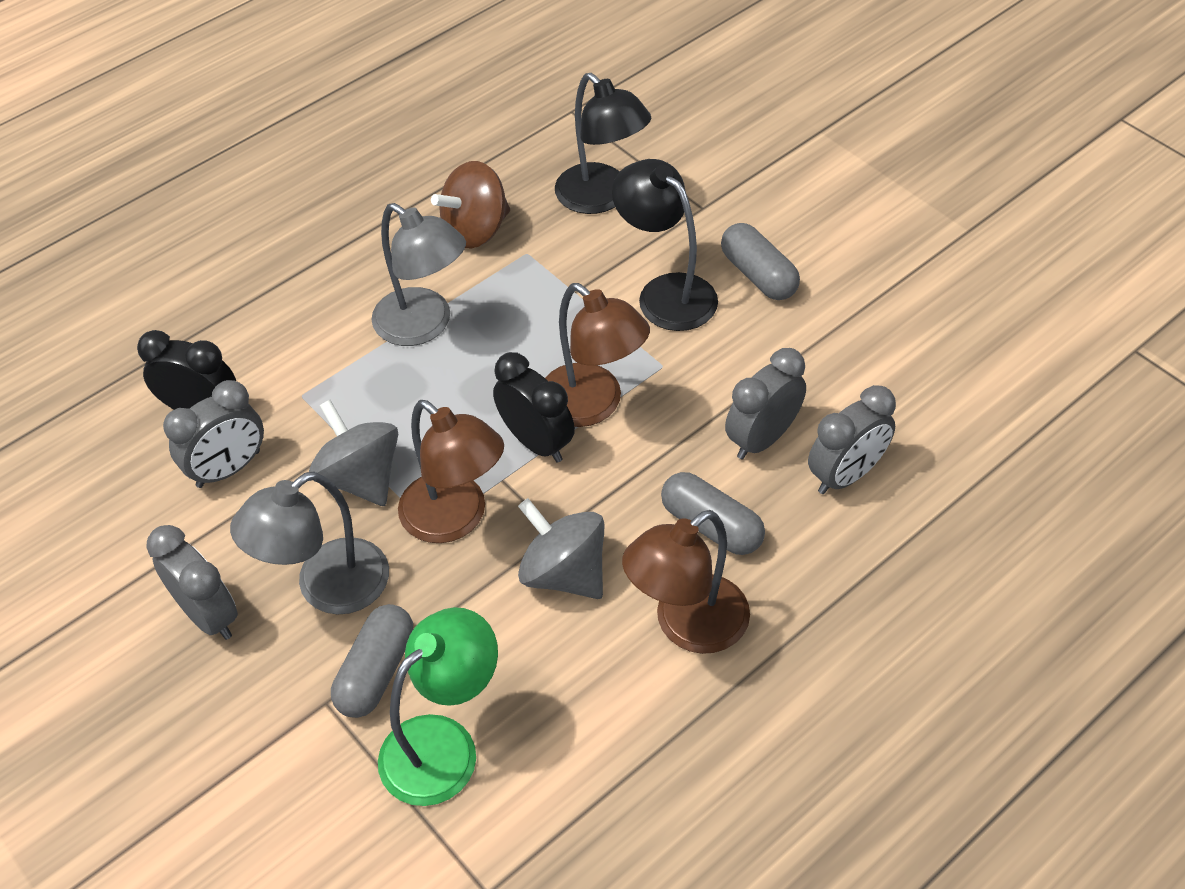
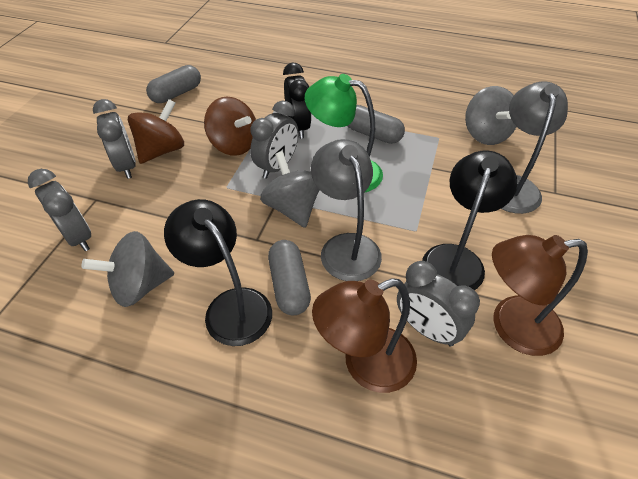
black clock: [137,330,236,410] [493,352,575,463] = 2 -> [283,63,312,139] = 1
brown lamp: [398,400,504,543] [545,283,650,427] [622,510,750,654] = 3 -> [312,278,417,393] [492,235,588,356] = 2
brown spinning top: [431,161,510,248] = 1 -> [128,99,184,164] [204,97,256,156] = 2
grey spinning top: [309,400,398,506] [518,498,605,599] = 2 -> [81,231,174,307] [260,151,319,228] [465,86,517,145] = 3

